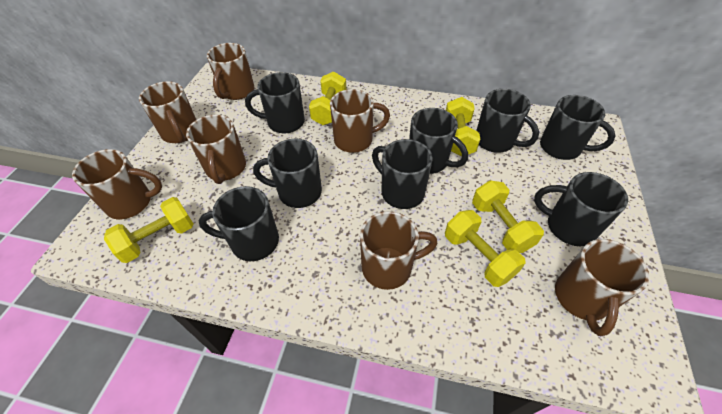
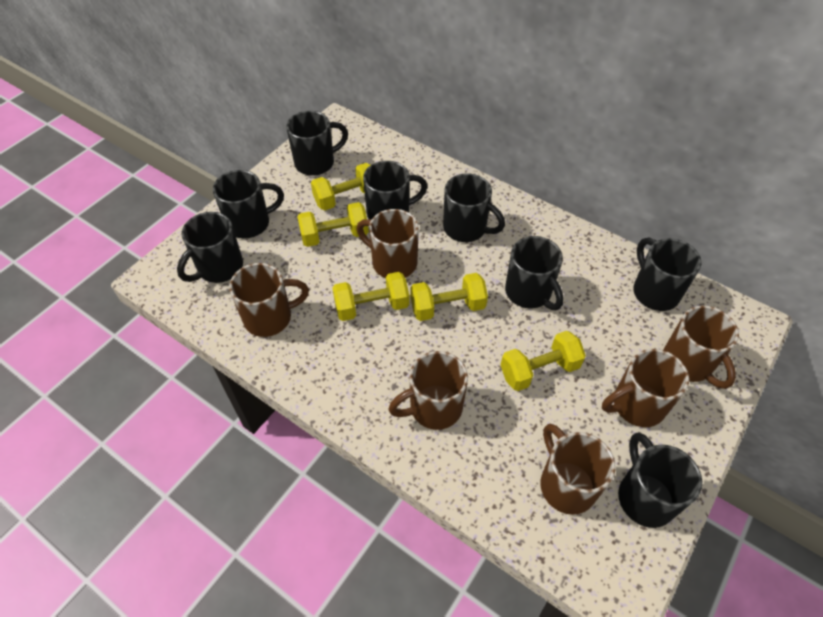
brown mug: [72,149,162,219] [139,81,196,143] [186,115,246,184] [207,43,254,100] [330,89,390,153] [360,211,437,290] [555,239,649,336] = 7 -> [229,263,309,337] [357,209,419,278] [388,351,468,430] [540,424,616,515] [602,349,689,427] [663,305,739,389] = 6

